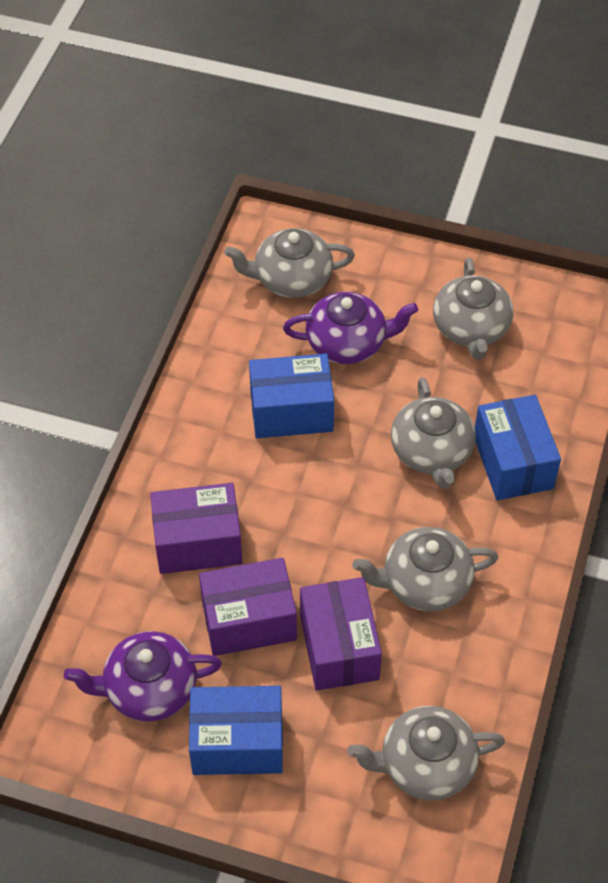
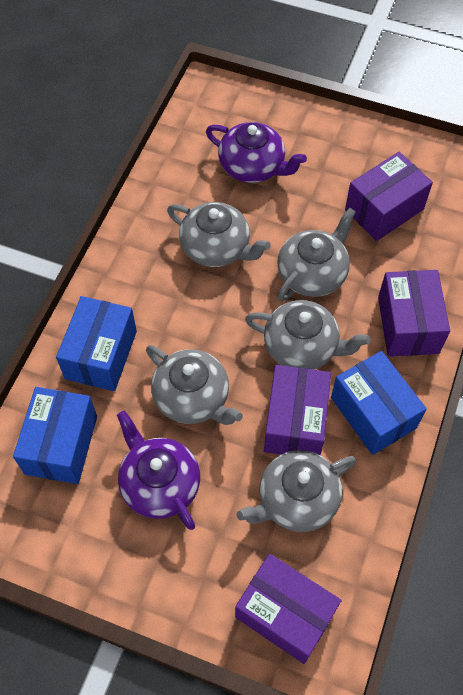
purple box: [150,483,242,574] [199,558,297,656] [300,577,382,691] = 3 -> [235,554,342,664] [264,365,331,455] [345,152,433,241] [378,270,450,357] = 4

